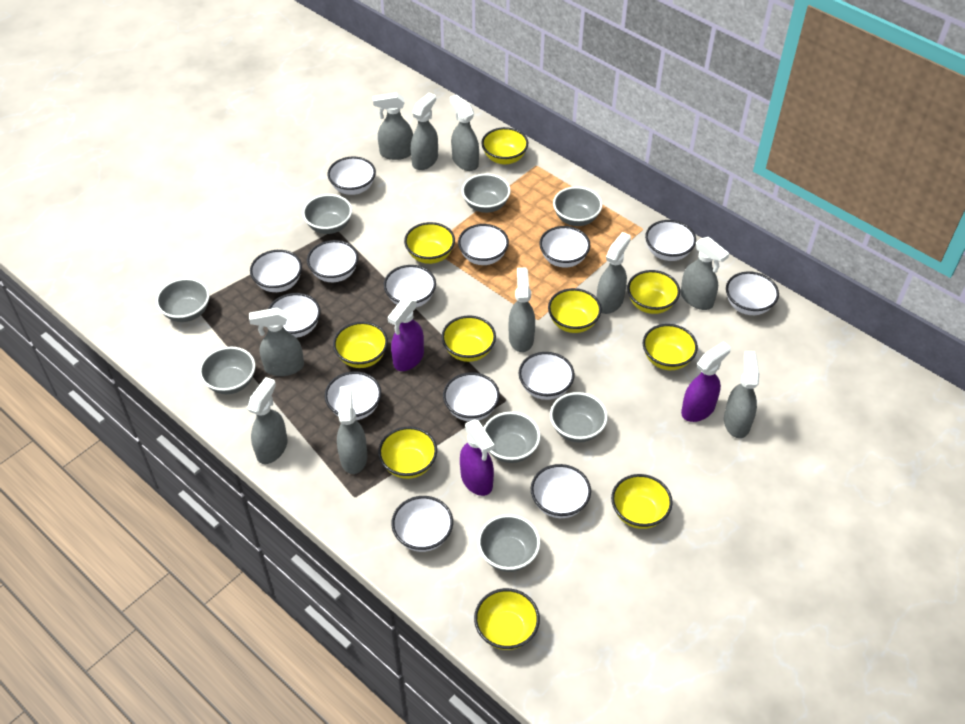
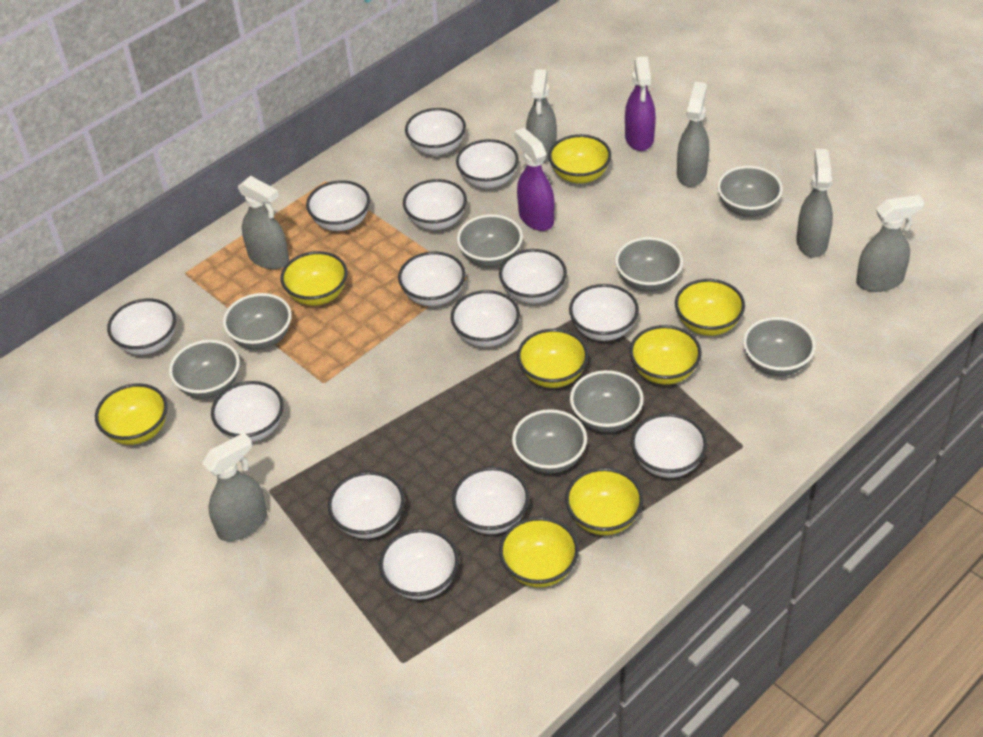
grey spray bottle: [247,377,288,464] [249,308,304,376] [337,386,368,474] [373,93,413,160] [411,93,438,170] [450,94,479,171] [509,268,535,352] [597,232,631,314] [681,237,729,310] [724,351,759,438] = 10 -> [202,433,267,541] [238,176,289,269] [526,69,557,164] [677,82,709,187] [797,149,833,258] [856,195,925,292] = 6
purple spray bottle: [388,297,424,371] [460,419,494,496] [681,342,731,422] = 3 -> [514,128,554,231] [625,56,656,151] = 2
yellow bowl: [333,322,388,368] [378,427,437,479] [404,222,455,264] [441,315,496,362] [474,588,540,650] [481,127,528,164] [548,288,601,333] [611,474,673,529] [627,270,680,314] [643,324,698,370] = 10 -> [95,383,168,445] [281,251,348,306] [499,517,579,588] [517,329,589,388] [548,134,611,184] [565,468,643,535] [629,325,702,385] [675,279,745,336] = 8

